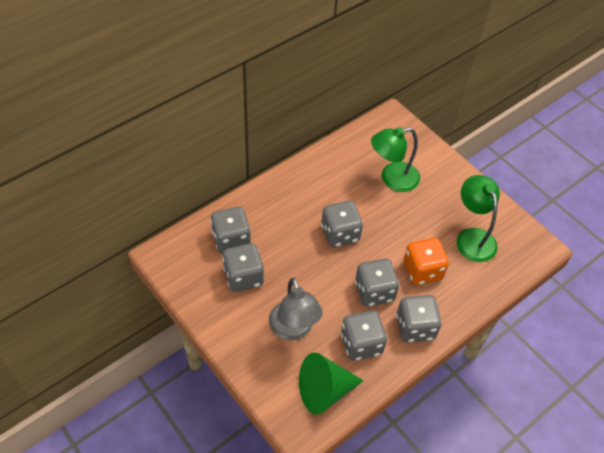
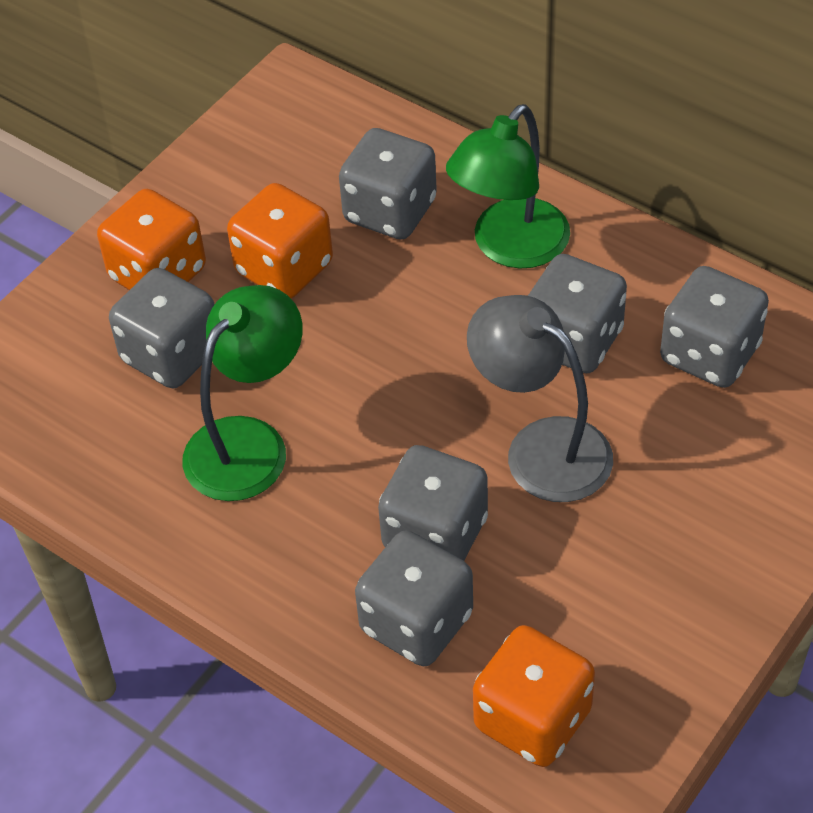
green cone: [299,352,364,415] = 1 -> none = 0
orange dice: [404,238,449,285] = 1 -> [97,189,206,290] [227,183,333,298] [473,625,595,767] = 3

